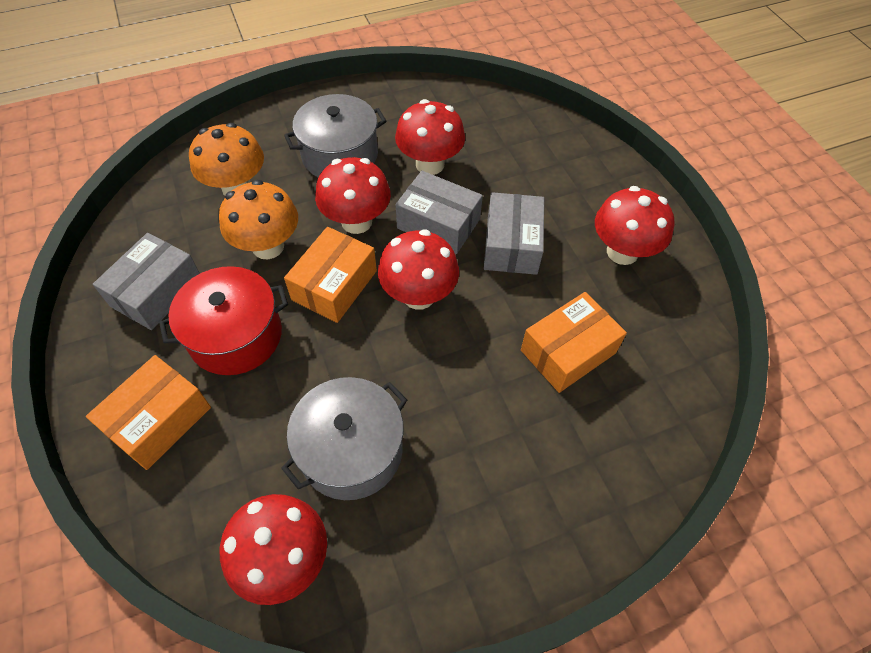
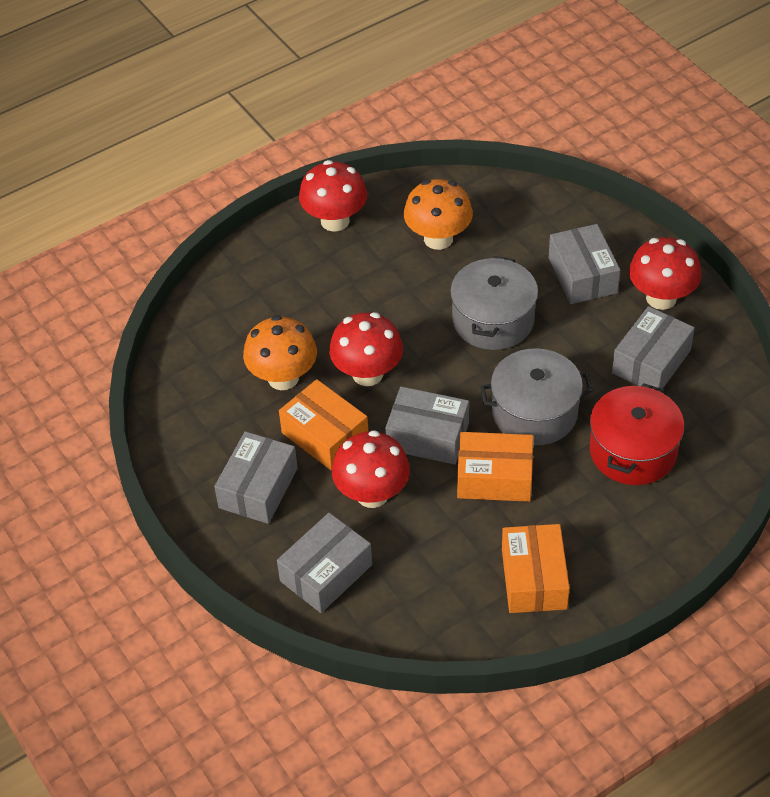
grey box: [93,233,200,330] [396,171,483,254] [484,192,544,275] = 3 -> [214,431,298,524] [277,513,372,613] [385,387,469,465] [549,224,620,304] [612,306,695,389] = 5
red mushroom: [220,494,327,605] [315,157,391,234] [378,229,459,310] [395,99,465,175] [595,186,674,265] = 5 -> [299,160,367,232] [329,312,403,386] [332,430,410,508] [629,237,701,310] = 4

